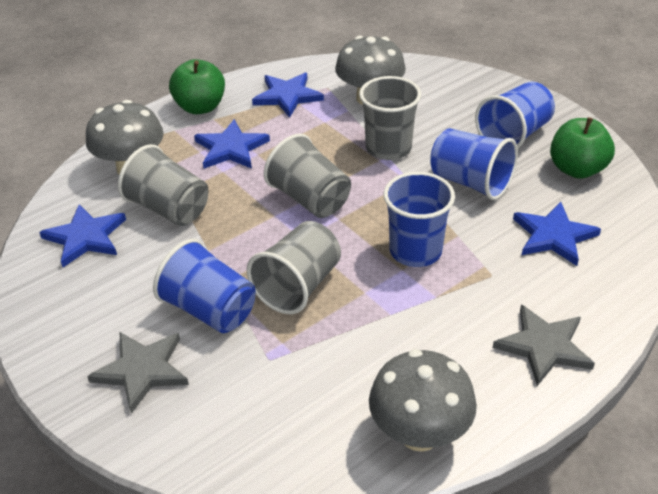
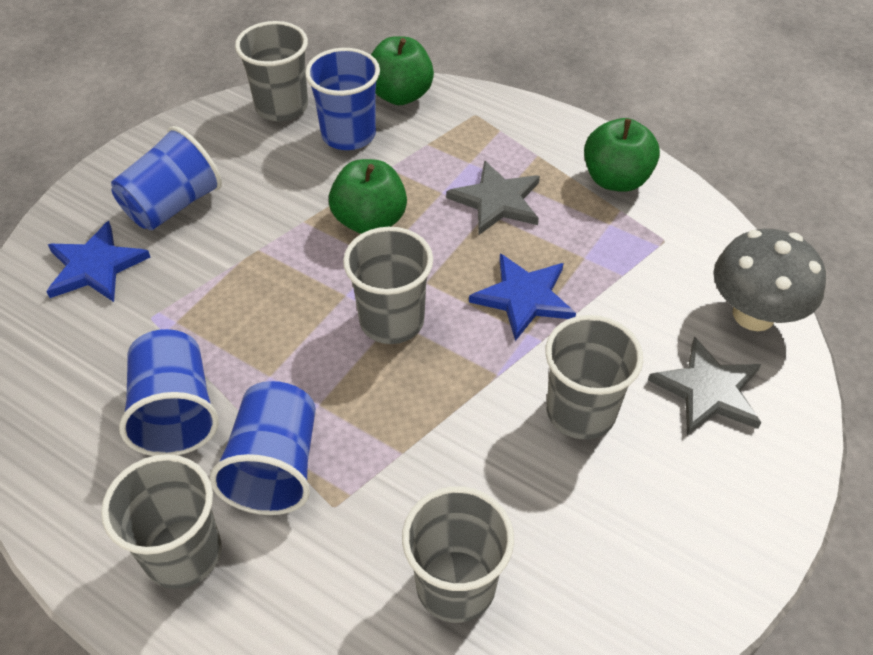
blue star: [39,204,126,267] [194,119,270,169] [252,73,324,118] [513,202,601,266] = 4 -> [46,221,150,302] [469,253,576,341] = 2
green apple: [169,59,225,114] [550,117,615,179] = 2 -> [329,159,407,234] [371,36,434,105] [584,118,660,192] = 3
grey cup: [118,144,208,226] [247,221,341,314] [264,134,351,218] [359,76,421,160] = 4 -> [101,454,222,589] [235,21,308,121] [343,227,433,344] [402,486,514,623] [545,315,643,439] = 5
grey mushroom: [86,100,164,174] [335,36,406,105] [369,349,477,452] = 3 -> [714,228,826,331] = 1

